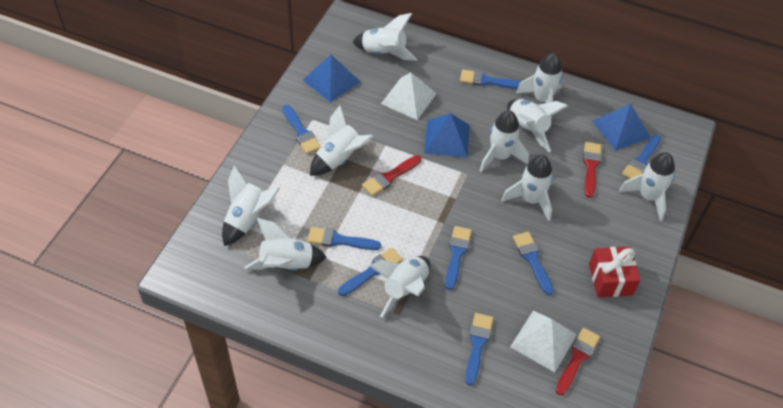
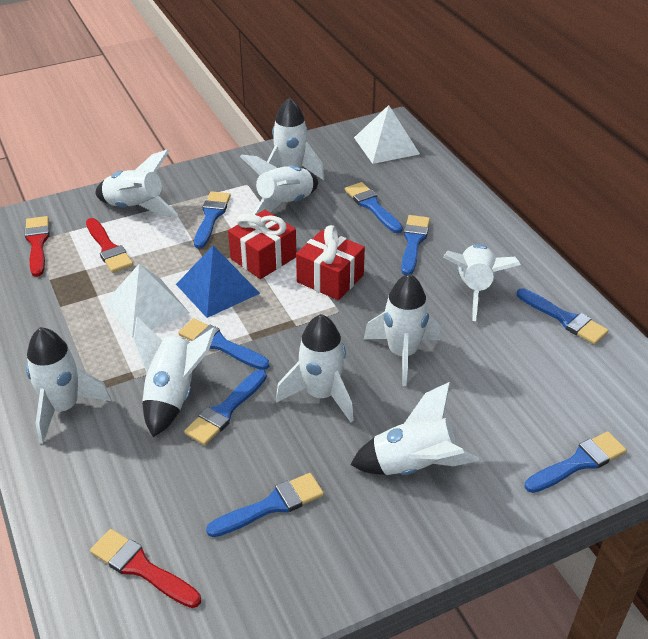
blue pyramid: [303,55,361,102] [424,113,470,158] [592,104,651,151] = 3 -> [176,245,260,318] = 1
red gift: [589,246,641,298] = 1 -> [228,210,296,279] [296,225,365,300] = 2
white rocket: [222,165,280,246] [244,218,327,271] [310,105,373,176] [353,13,417,61] [370,256,430,318] [480,111,529,172] [502,155,553,221] [507,99,568,152] [516,53,563,118] [619,152,675,221] = 10 -> [26,327,111,444] [95,149,178,216] [133,317,216,437] [240,155,318,215] [267,98,325,180] [276,314,354,422] [350,382,479,475] [364,274,440,386] [443,244,521,321] = 9

